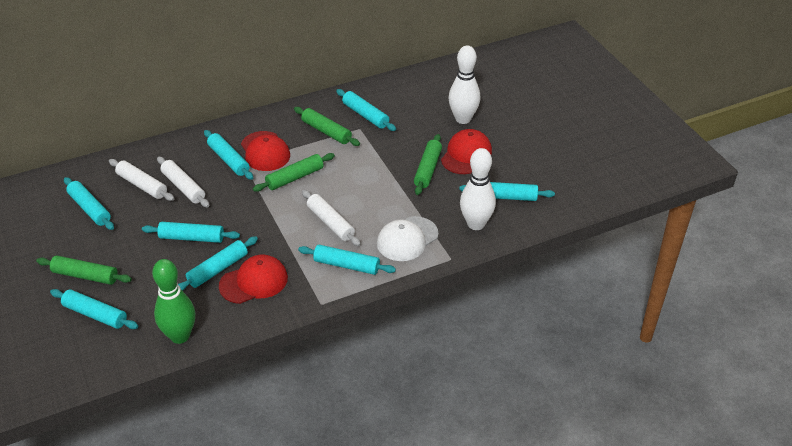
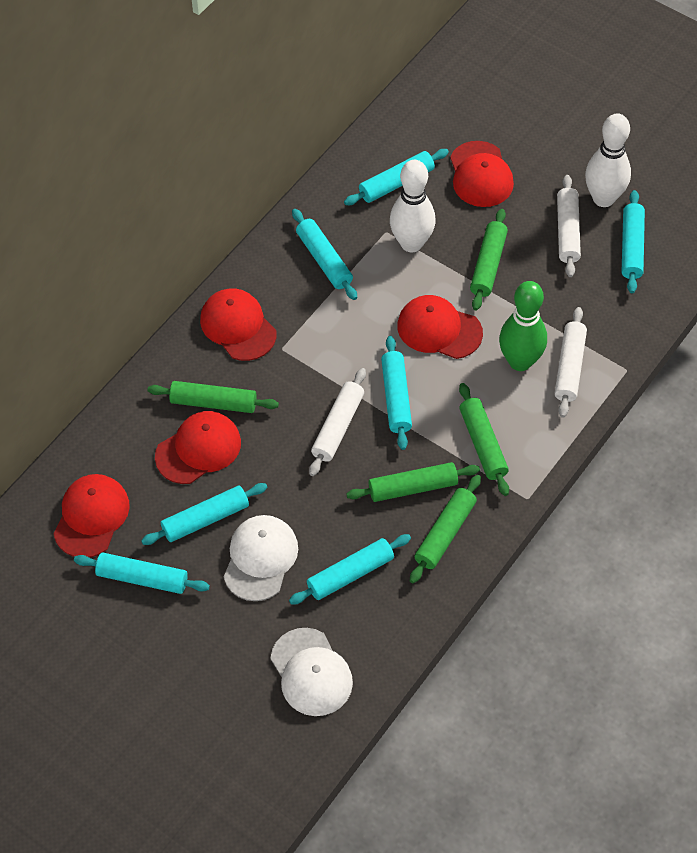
green rolling pin: [36,255,132,285] [253,153,335,192] [294,107,360,146] [414,134,442,195] = 4 -> [148,381,279,413] [346,462,480,502] [410,475,481,583] [459,383,509,496] [470,209,508,310] = 5
red cap: [219,254,288,304] [241,131,290,171] [441,129,492,174] = 3 -> [54,474,130,558] [155,411,241,484] [200,289,276,361] [397,295,483,359] [450,141,514,207] = 5
turquoise rolling pin: [50,289,138,329] [64,177,114,230] [142,222,240,243] [178,236,258,291] [204,130,253,180] [298,245,396,275] [336,89,396,131] [459,182,555,201] = 8 -> [74,553,210,594] [141,483,268,545] [289,534,411,605] [292,209,357,300] [344,149,449,205] [381,336,412,450] [622,190,645,293] = 7
white cap: [377,216,438,261] = 1 -> [224,515,298,601] [270,628,353,716] = 2

